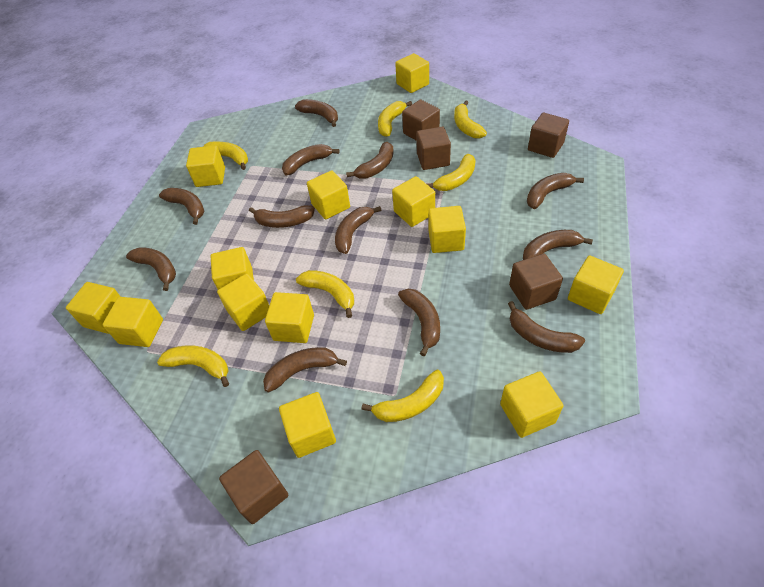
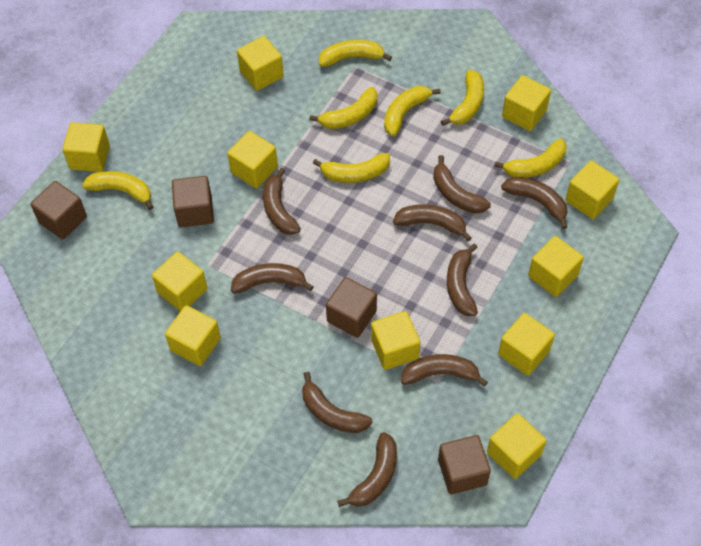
brown banana: [126,247,176,291] [159,188,204,225] [249,205,315,228] [263,347,347,392] [282,144,339,175] [295,99,338,127] [335,206,382,254] [346,142,394,179] [398,289,440,356] [508,301,585,353] [523,230,593,260] [527,173,584,209] = 12 -> [231,263,314,293] [263,168,301,235] [302,372,373,433] [337,432,397,507] [393,204,472,241] [401,354,488,387] [433,155,491,214] [447,243,478,316] [501,177,568,229] = 9
brown cube: [219,450,288,524] [402,99,440,140] [416,127,451,170] [509,254,563,310] [528,113,569,158] = 5 -> [30,181,87,240] [172,176,214,227] [326,277,377,338] [438,435,491,495] = 4
yellow cube: [66,282,121,334] [102,297,163,347] [186,145,225,187] [211,247,254,290] [217,273,269,331] [265,292,314,343] [279,392,336,458] [307,170,350,219] [392,176,435,227] [395,53,429,93] [428,206,466,253] [500,371,563,438] [568,256,624,314] = 13 -> [62,122,110,172] [152,251,207,312] [165,305,221,366] [227,131,278,188] [237,36,284,91] [371,311,420,370] [487,413,546,479] [498,313,555,376] [502,75,551,131] [528,236,584,297] [565,160,619,219] = 11

